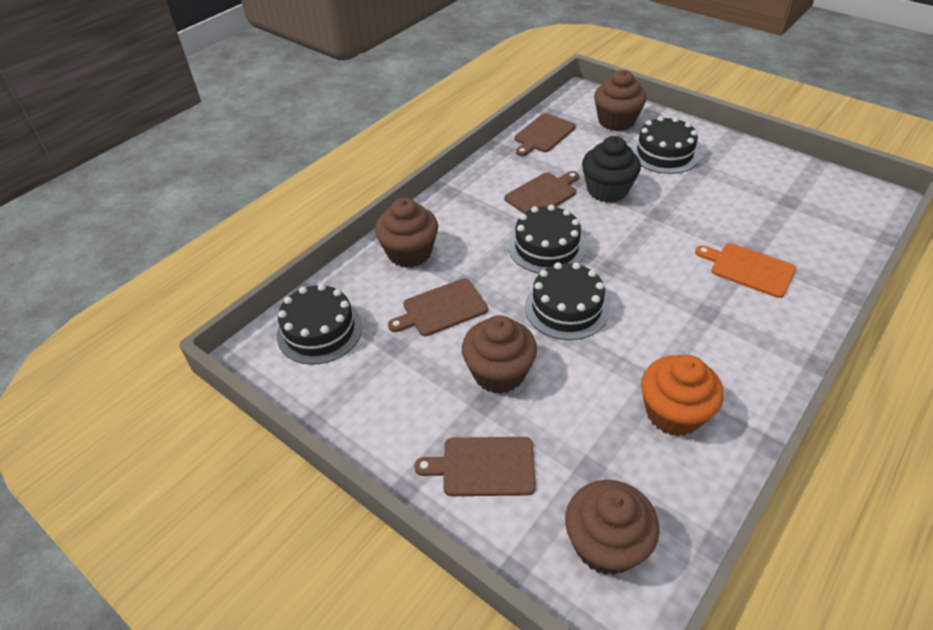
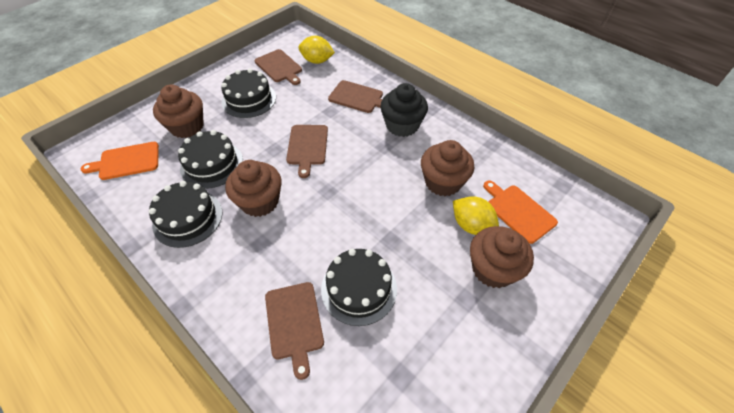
orange cupcake: [641,355,724,436] = 1 -> none = 0
orange cutting board: [695,243,796,298] = 1 -> [81,142,159,180] [483,181,558,244] = 2
yellow lemon: none = 0 -> [298,36,335,64] [453,196,499,235] = 2

